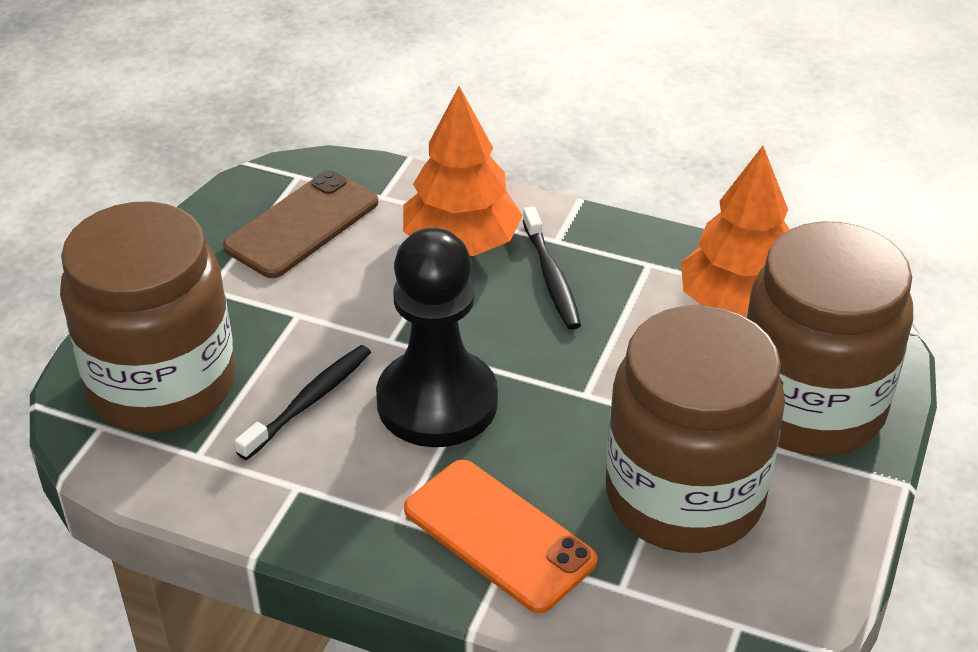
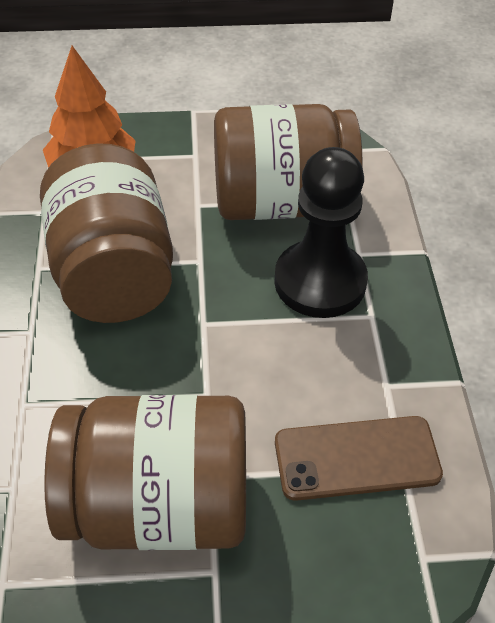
black toothbrush: [235,345,371,460] [522,206,581,330] = 2 -> none = 0
orange phone: [404,460,598,613] = 1 -> none = 0
orange tree: [403,86,523,256] [681,146,790,317] = 2 -> [43,46,136,168] = 1

